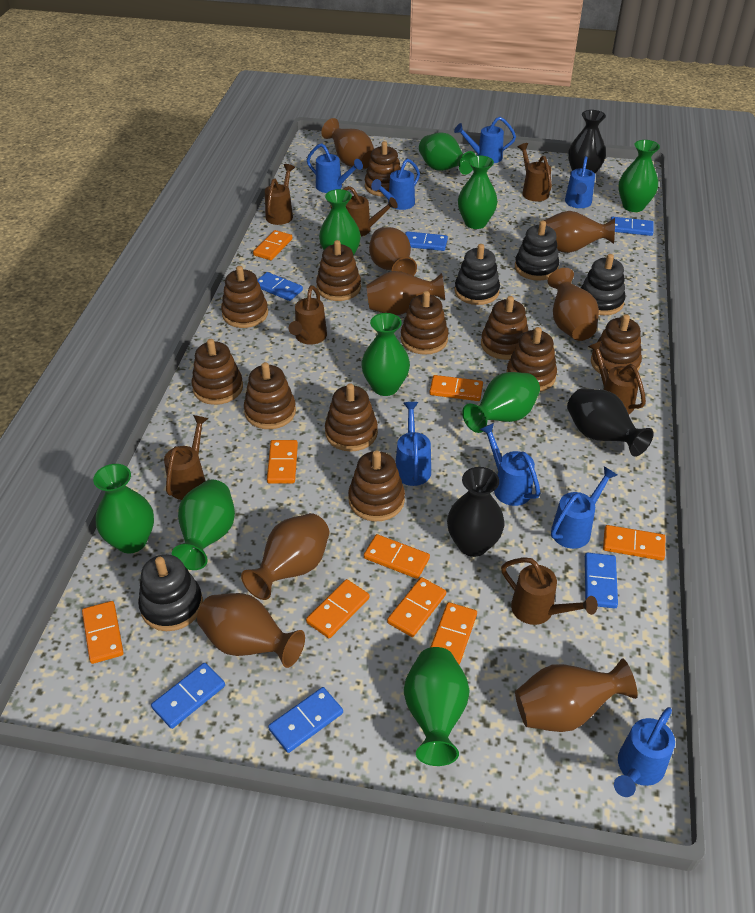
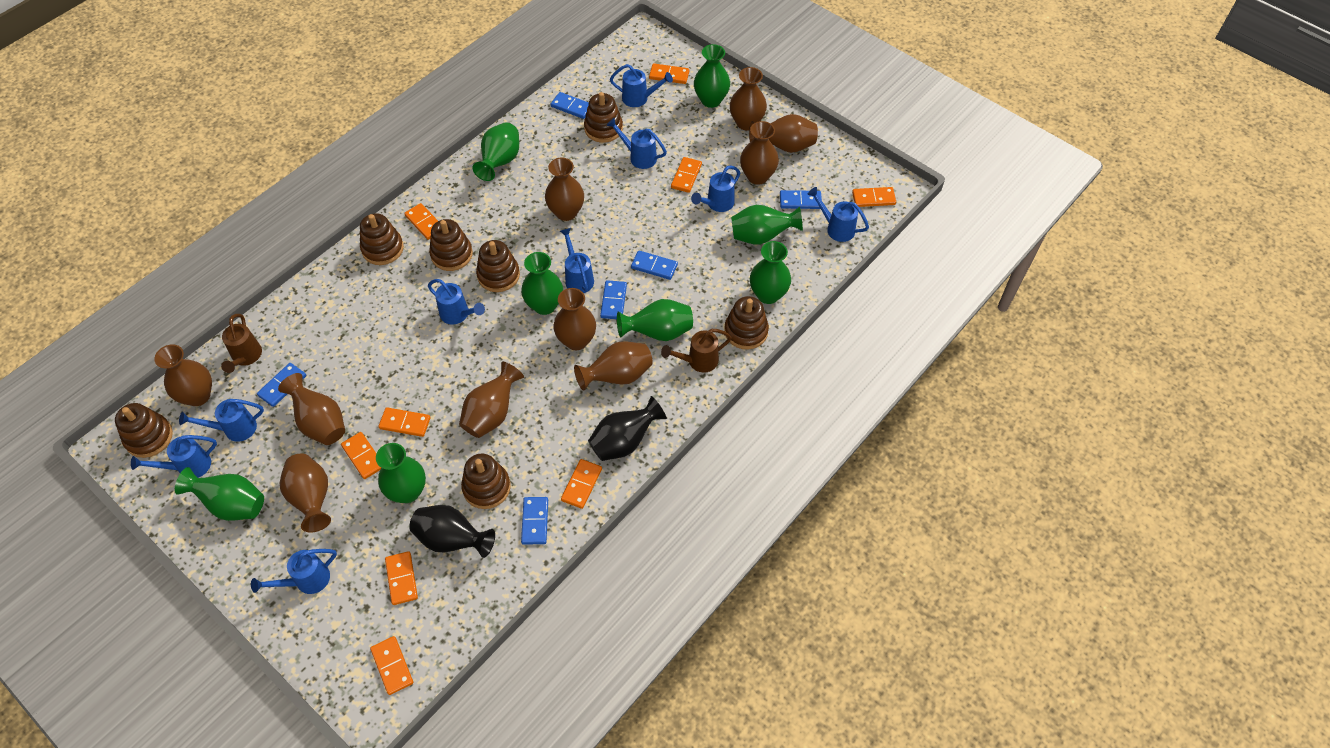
black stacking toy: [138,554,203,631] [454,244,500,305] [515,221,559,281] [581,254,626,315] = 4 -> none = 0
black vase: [447,467,504,557] [567,388,653,456] [568,110,606,174] = 3 -> [409,505,495,558] [588,396,667,461] = 2
blue watering can: [307,143,363,193] [371,159,420,210] [395,402,431,486] [454,117,516,163] [480,423,540,506] [551,466,617,549] [565,156,595,208] [614,707,675,797] = 8 -> [131,435,217,478] [179,399,264,442] [251,549,337,594] [428,279,485,324] [560,228,594,293] [606,118,667,169] [610,64,673,107] [691,166,740,212] [807,187,869,242] = 9
brown stacking toy: [191,339,243,405] [221,266,268,328] [244,362,296,429] [316,240,361,301] [325,383,378,452] [348,451,405,521] [365,141,401,197] [401,291,448,355] [481,296,528,360] [507,327,557,392] [591,314,642,374] = 11 -> [115,403,173,458] [360,213,404,265] [429,219,473,271] [461,453,511,509] [476,240,520,292] [584,92,623,143] [724,296,769,350] = 7
brown vase: [197,593,305,668] [241,513,329,600] [321,118,374,169] [366,271,445,315] [369,227,417,276] [515,658,637,732] [543,211,615,253] [548,268,599,341] = 8 -> [154,344,212,406] [278,373,345,445] [280,453,331,532] [459,362,524,438] [545,158,584,221] [553,288,596,350] [574,341,653,391] [730,67,767,131] [740,121,779,185] [749,114,818,153] = 10
brown watering can: [164,415,209,500] [265,164,295,225] [289,286,327,345] [330,186,398,236] [501,557,598,625] [518,143,552,201] [588,341,646,414] = 7 -> [221,314,262,373] [661,329,732,372] = 2
green vase: [93,464,154,553] [172,480,235,570] [319,189,361,256] [361,313,410,396] [404,647,470,766] [419,132,476,175] [458,155,498,229] [462,372,540,433] [618,140,660,212] = 9 -> [175,467,264,521] [376,443,426,503] [473,122,519,181] [521,252,563,315] [617,299,693,341] [694,44,730,108] [731,205,803,245] [750,241,791,304] = 8

